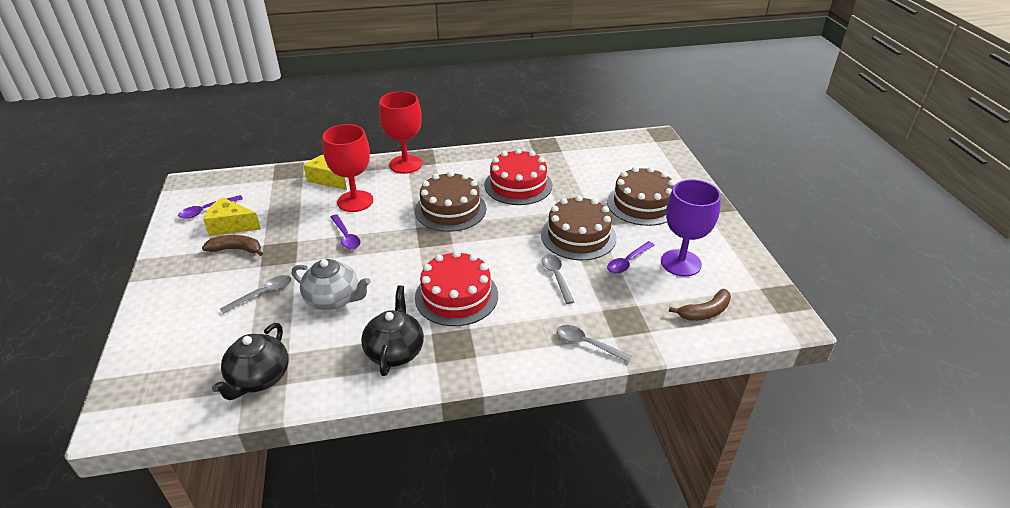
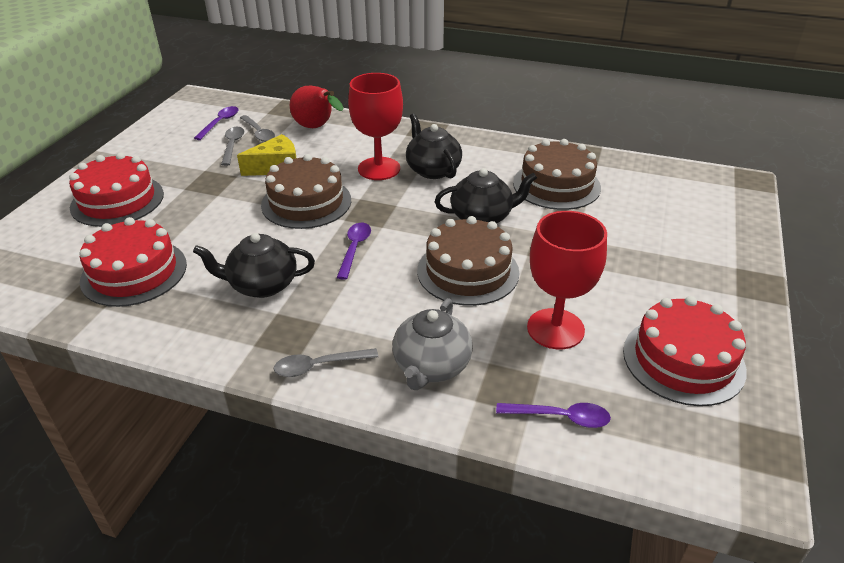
black teapot: [212,323,289,400] [361,285,424,376] = 2 -> [193,233,315,298] [406,113,462,179] [435,168,537,223] = 3
brown banana: [202,235,263,256] [669,289,731,321] = 2 -> none = 0
purple goblet: [661,179,721,277] = 1 -> none = 0
red cake: [415,250,498,326] [484,149,552,205] = 2 -> [69,152,164,227] [79,217,187,307] [623,296,747,406] = 3
red pear: none = 0 -> [290,85,343,128] = 1
yellow cheese: [203,197,261,236] [304,154,347,190] = 2 -> [237,134,296,176] = 1

